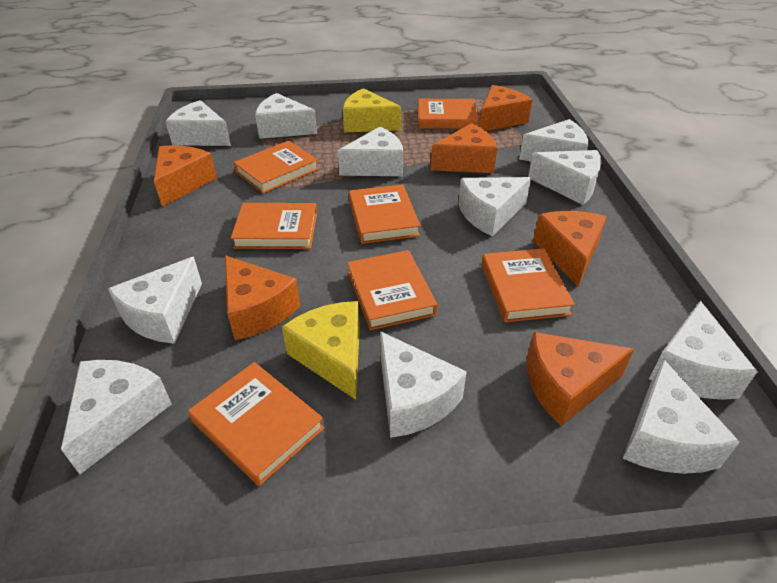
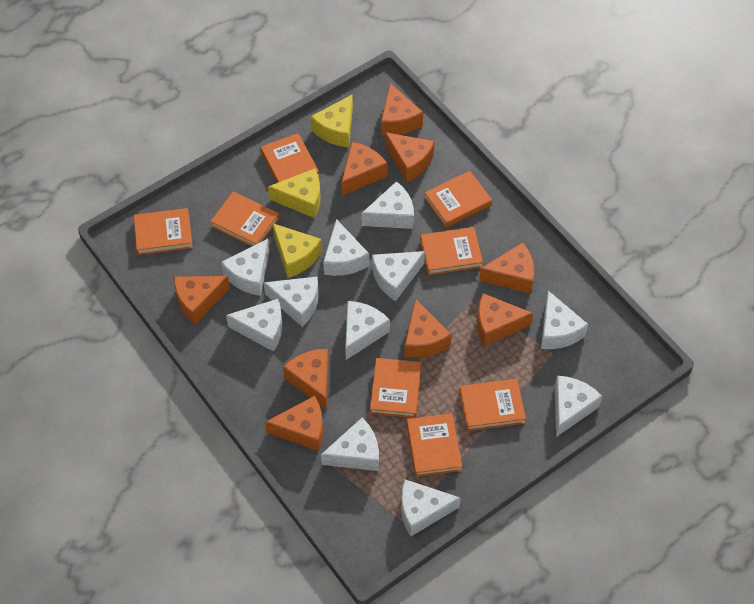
orange book: [188,362,324,486] [231,203,317,249] [233,141,319,194] [347,250,437,330] [349,184,420,244] [418,99,479,129] [482,248,575,322] = 7 -> [134,208,193,255] [210,192,279,247] [260,133,319,183] [370,358,421,418] [407,413,462,477] [420,227,483,275] [424,171,492,228] [460,379,526,431] = 8
orange cheese: [154,145,217,207] [225,255,300,340] [431,123,497,173] [479,85,532,131] [527,332,634,426] [533,211,607,286] = 6 -> [174,276,230,325] [265,396,323,451] [283,349,328,410] [342,142,387,196] [381,83,423,135] [385,132,434,182] [404,298,452,358] [477,293,533,346] [479,243,534,294] = 9
yellow cheese: [282,301,360,400] [343,88,401,132] = 2 -> [268,168,320,218] [272,223,322,278] [311,94,353,147] = 3

